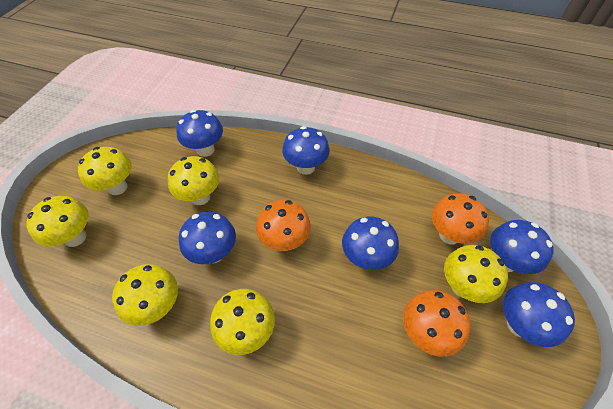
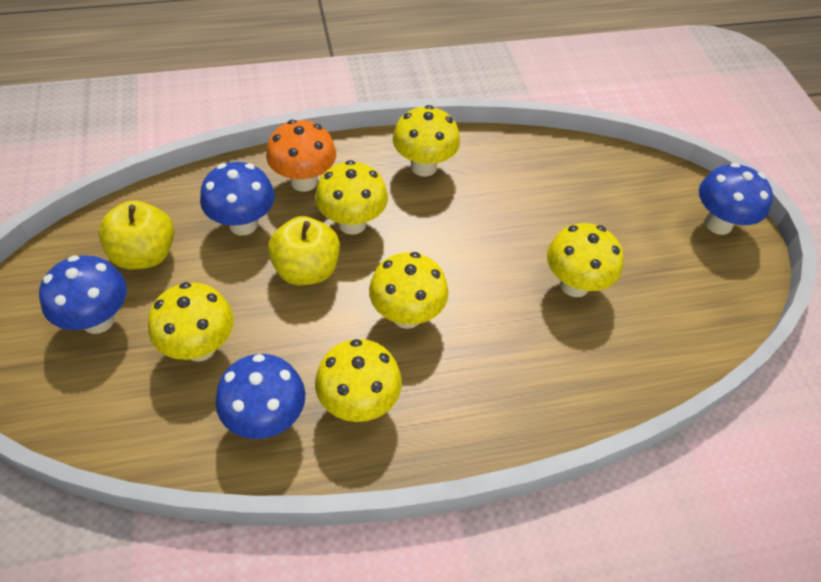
blue mushroom: [176,110,223,157] [179,211,236,264] [282,126,330,175] [342,216,399,270] [490,220,554,274] [503,282,575,347] = 6 -> [39,255,127,334] [200,162,275,235] [215,354,305,439] [699,163,773,235] = 4
orange mushroom: [256,200,311,251] [403,290,470,357] [432,194,489,244] = 3 -> [266,120,336,192] = 1
yellow apple: none = 0 -> [99,200,174,270] [268,216,340,285] = 2

